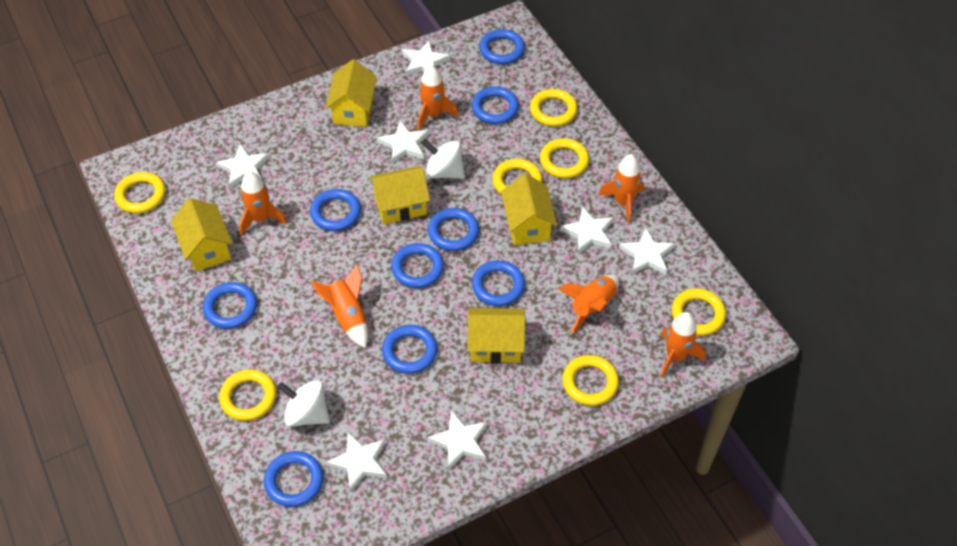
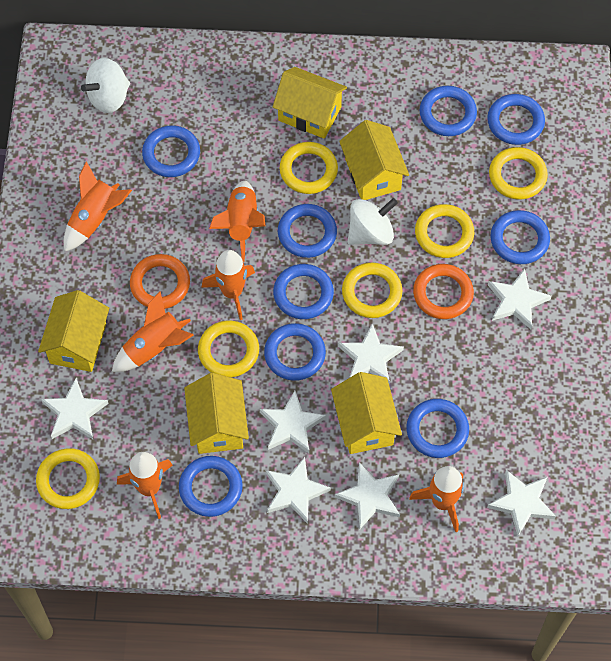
orange ring: none = 0 -> [130,254,190,309] [413,264,474,319] = 2
yellow ring: [114,172,165,213] [219,369,276,421] [492,159,542,195] [530,89,578,127] [540,138,589,178] [562,355,619,406] [672,288,726,336] = 7 -> [36,448,100,509] [198,320,259,377] [280,142,338,194] [342,263,402,318] [415,204,474,258] [489,147,548,199] = 6

